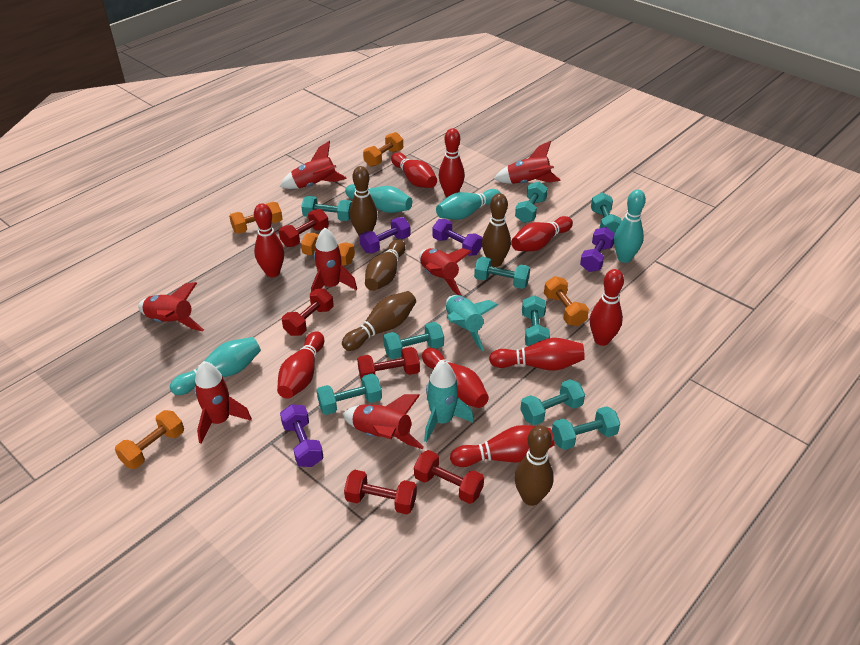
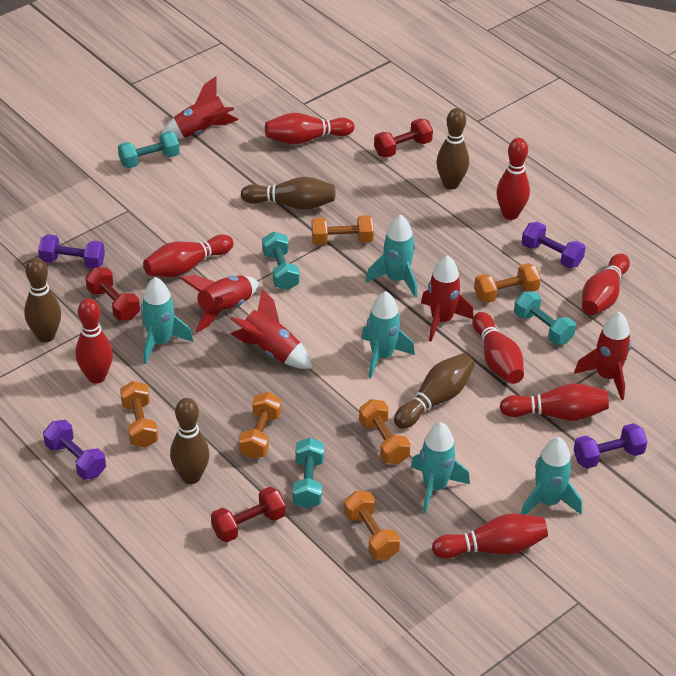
orange dumbbell: [115,410,184,469] [229,202,282,234] [301,233,355,266] [363,132,403,167] [544,276,589,326] = 5 -> [120,381,158,448] [239,392,282,459] [311,215,374,245] [344,491,400,560] [359,399,411,464] [474,263,541,303] = 6
red bowling pin: [254,203,284,277] [277,331,324,399] [391,152,437,188] [422,348,489,408] [439,128,465,197] [450,425,555,467] [489,338,585,370] [511,216,573,251] [590,269,624,346] = 9 -> [75,298,113,384] [143,234,234,277] [265,113,354,145] [432,514,548,559] [472,312,524,384] [496,138,530,220] [500,383,609,421] [582,254,630,315] = 8
red dumbbell: [279,209,329,247] [282,288,334,336] [344,470,417,514] [357,347,420,381] [414,450,484,504] = 5 -> [86,267,140,321] [211,487,286,542] [374,119,433,158] = 3
red rocket: [138,282,204,331] [194,361,252,443] [280,141,347,189] [311,228,357,292] [343,394,424,449] [419,248,472,296] [494,141,561,184] = 7 -> [162,76,239,139] [180,275,258,332] [230,289,313,369] [421,255,473,342] [574,312,631,400] = 5
turquoise bowling pin: [170,337,261,395] [345,184,412,213] [436,189,501,220] [614,190,646,263] = 4 -> none = 0
turquoise dumbbell: [301,196,352,221] [317,374,382,415] [383,322,444,359] [474,256,530,289] [515,181,548,223] [520,379,585,425] [522,295,550,346] [552,406,620,450] [591,192,622,234] = 9 -> [118,131,180,168] [262,232,300,290] [293,437,324,509] [514,291,576,345] = 4
turquoise rocket: [424,361,474,442] [446,295,498,351] = 2 -> [141,277,193,364] [361,291,415,379] [366,214,418,298] [411,422,470,513] [521,437,582,515] = 5

